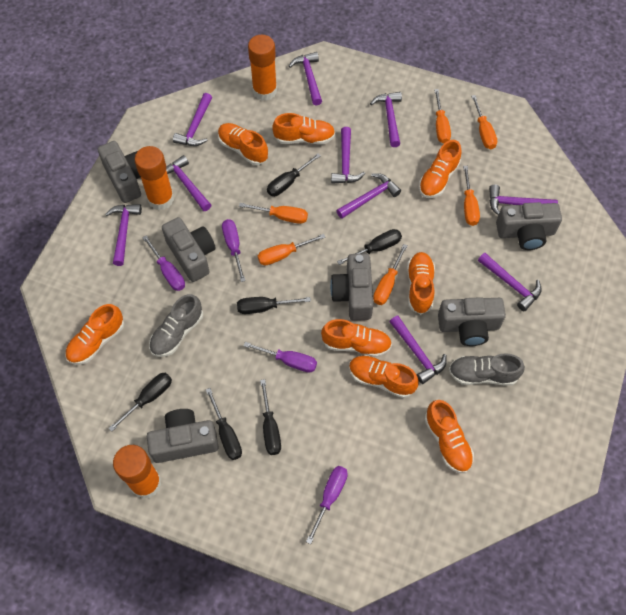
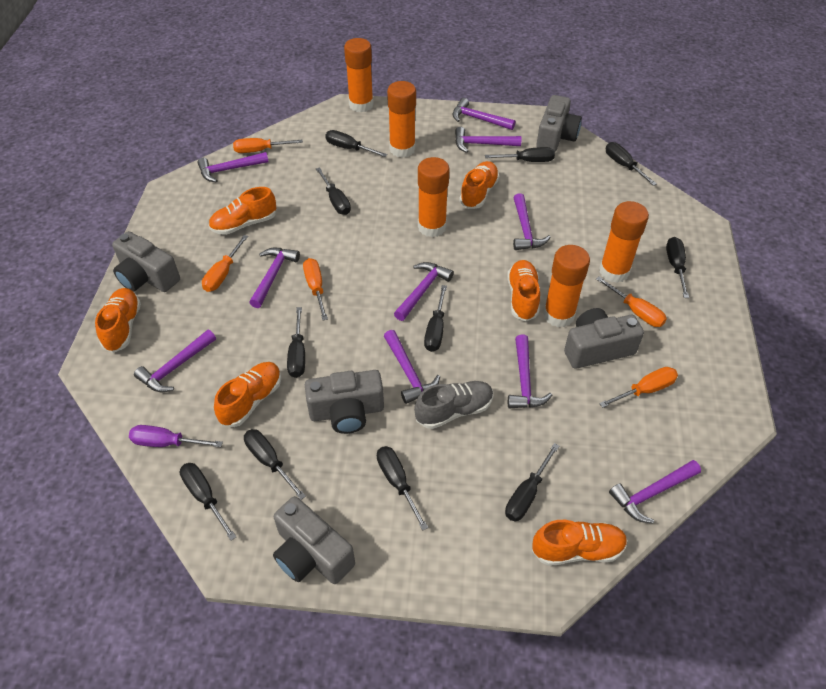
black screwdriver: [109,373,172,431] [206,388,242,460] [237,297,311,314] [260,379,281,455] [267,153,321,196] [337,229,402,265] = 6 -> [180,463,236,541] [244,429,306,500] [287,307,305,378] [316,167,351,215] [325,130,387,157] [377,446,428,531] [424,285,447,352] [485,147,555,162] [505,443,559,522] [606,142,657,186] [666,237,689,298] = 11
grey camera: [98,141,141,203] [147,409,219,463] [162,217,216,282] [330,254,374,320] [438,297,506,346] [496,202,562,250] = 6 -> [112,231,180,292] [273,496,355,584] [305,370,384,434] [536,95,582,152] [564,308,644,369] = 5
grey shoe: [149,294,203,357] [449,353,525,386] = 2 -> [414,381,493,429] = 1
orange glue stick: [113,445,161,499] [134,146,174,210] [248,35,277,101] = 3 -> [344,38,374,112] [387,81,416,158] [418,157,449,237] [543,245,590,327] [600,201,649,283] = 5
orange screwdriver: [239,203,308,224] [258,234,326,265] [373,244,408,305] [434,89,451,144] [463,166,480,226] [471,95,497,149] = 6 -> [202,235,248,292] [233,138,303,153] [303,258,328,320] [596,276,667,327] [599,367,678,408] = 5
orange shoe: [65,304,124,365] [218,123,268,165] [272,113,335,145] [321,319,392,357] [349,355,419,398] [407,252,435,315] [419,140,462,198] [424,400,474,473] = 8 -> [95,288,141,353] [209,187,276,235] [214,362,281,427] [459,161,499,209] [507,260,540,321] [532,520,627,566] = 6
purple screwdriver: [142,236,185,291] [222,219,246,282] [244,342,317,373] [306,466,348,544] = 4 -> [129,425,223,447] = 1

